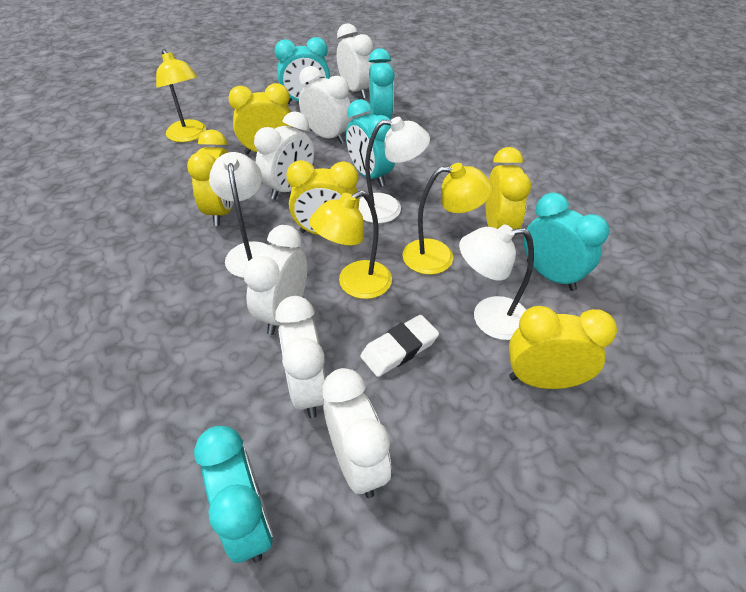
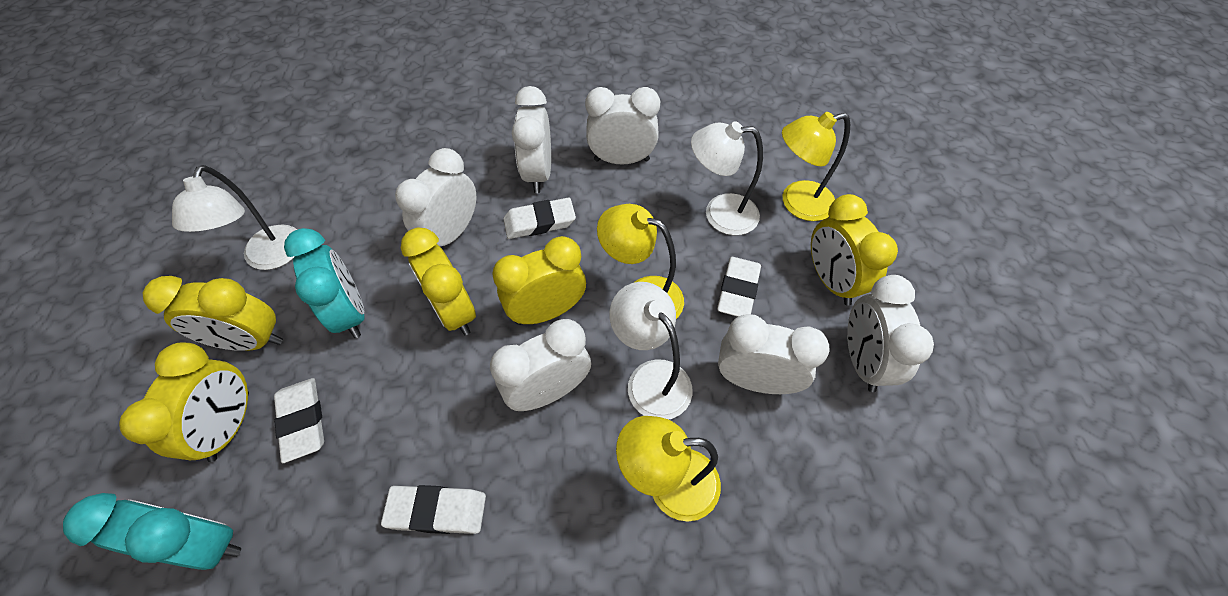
turquoise clock: [194,426,273,563] [275,37,330,104] [346,99,395,187] [368,48,395,119] [524,193,609,291] = 5 -> [63,493,241,570] [284,228,364,338] = 2
white eraser: [360,315,439,377] = 1 -> [274,378,324,463] [381,485,486,534] [503,198,576,239] [717,257,761,317] = 4

